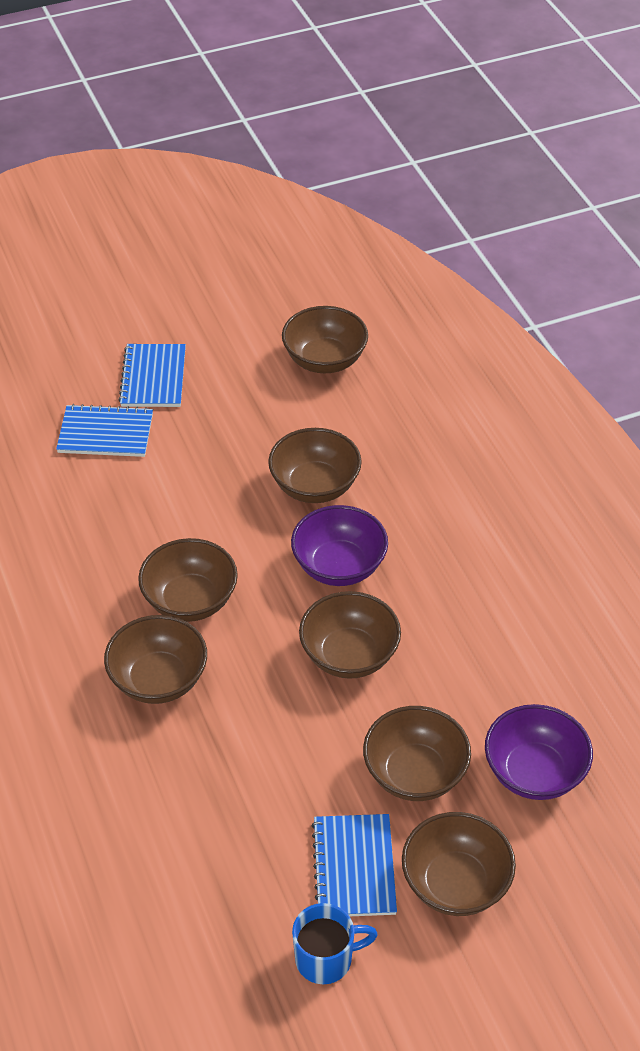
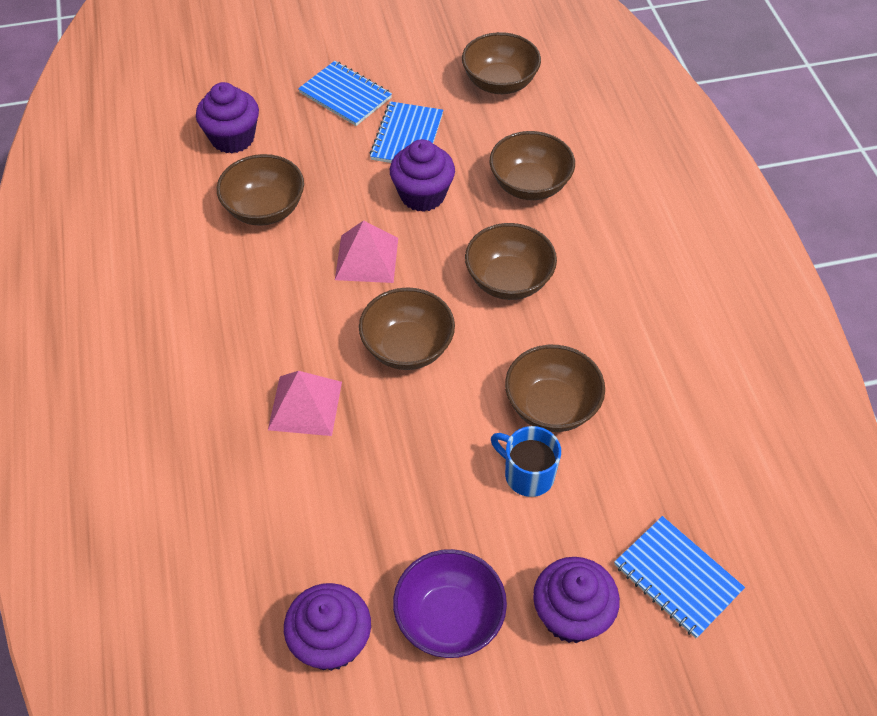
brown bowl: [104,615,207,704] [138,538,238,622] [268,428,362,503] [282,306,368,373] [299,591,401,679] [363,706,471,801] [402,812,516,916] = 7 -> [217,154,304,226] [359,287,455,370] [462,32,541,94] [465,223,557,300] [490,131,575,200] [505,345,605,432] = 6
pink pyramid: none = 0 -> [268,371,342,436] [335,220,398,283] = 2
purple bowl: [291,505,388,586] [485,704,593,800] = 2 -> [393,549,507,658] = 1
purple cupcake: none = 0 -> [196,82,259,154] [284,583,371,671] [390,139,455,212] [533,557,620,643] = 4

